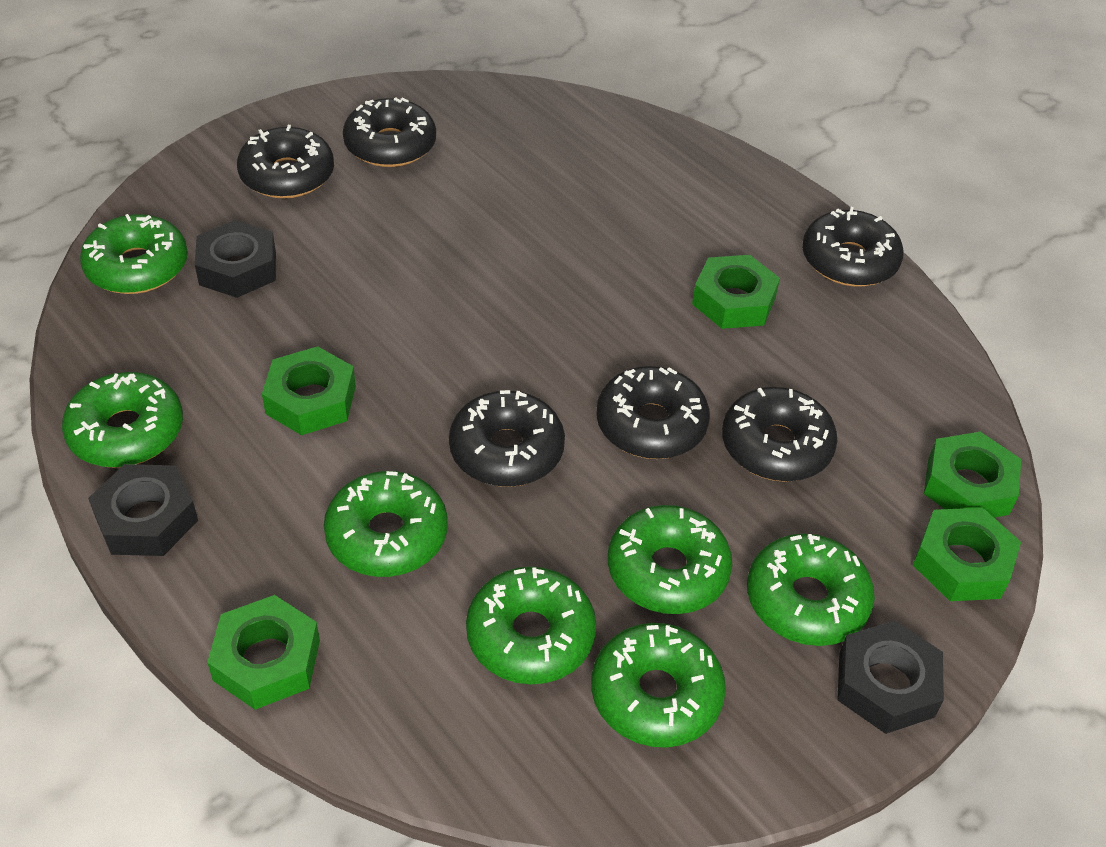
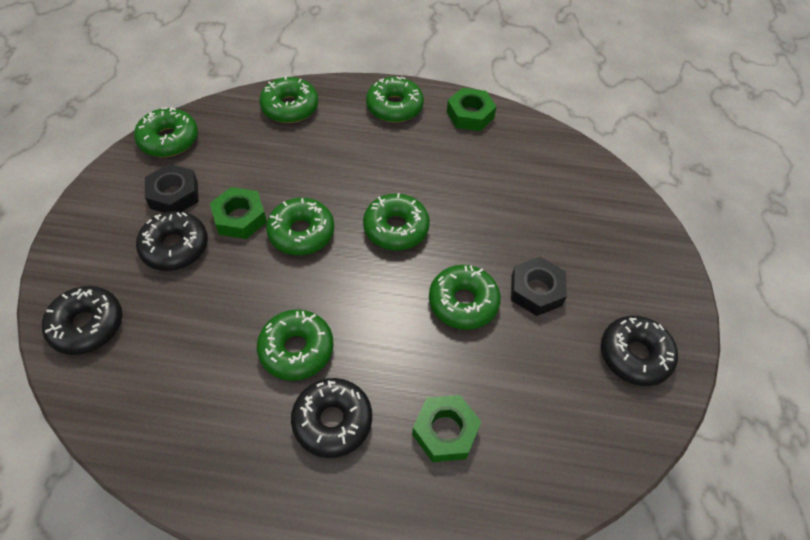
black donut: [237,125,334,199] [343,97,436,167] [449,390,565,487] [596,366,710,459] [722,387,837,482] [802,207,904,287] = 6 -> [42,286,122,355] [136,211,208,271] [291,378,372,458] [601,316,678,386] = 4
black nut: [88,464,198,556] [195,220,276,298] [838,620,944,734] = 3 -> [145,164,199,213] [511,257,567,316] = 2
green nut: [207,595,320,709] [262,346,356,435] [692,255,780,329] [913,508,1021,601] [924,432,1021,518] = 5 -> [210,187,267,239] [412,395,481,462] [447,88,497,131] = 3

